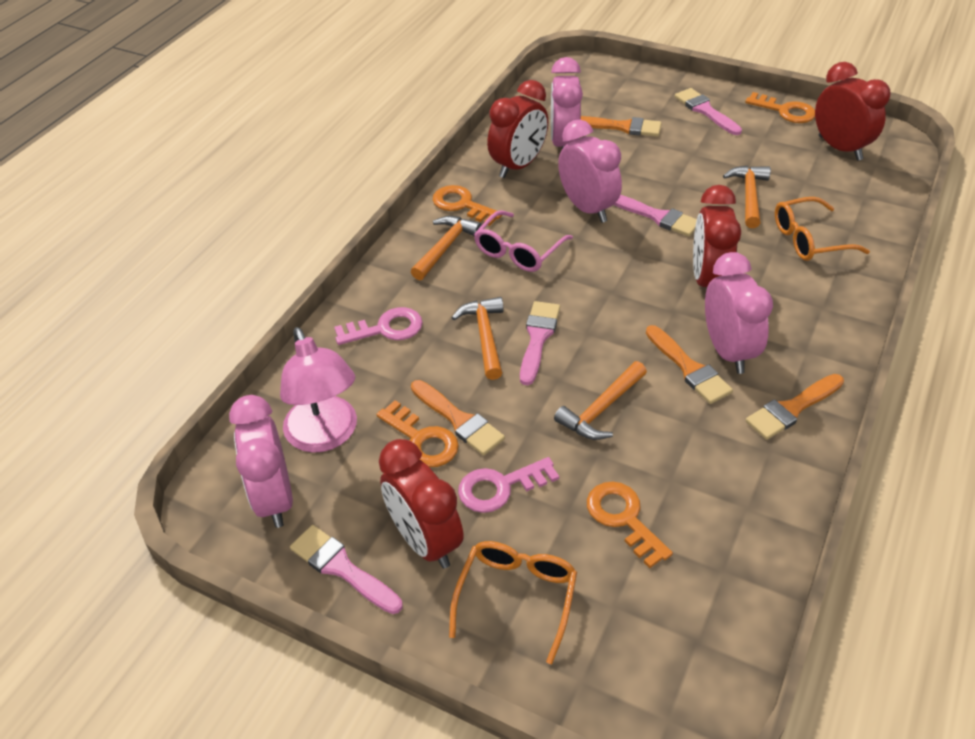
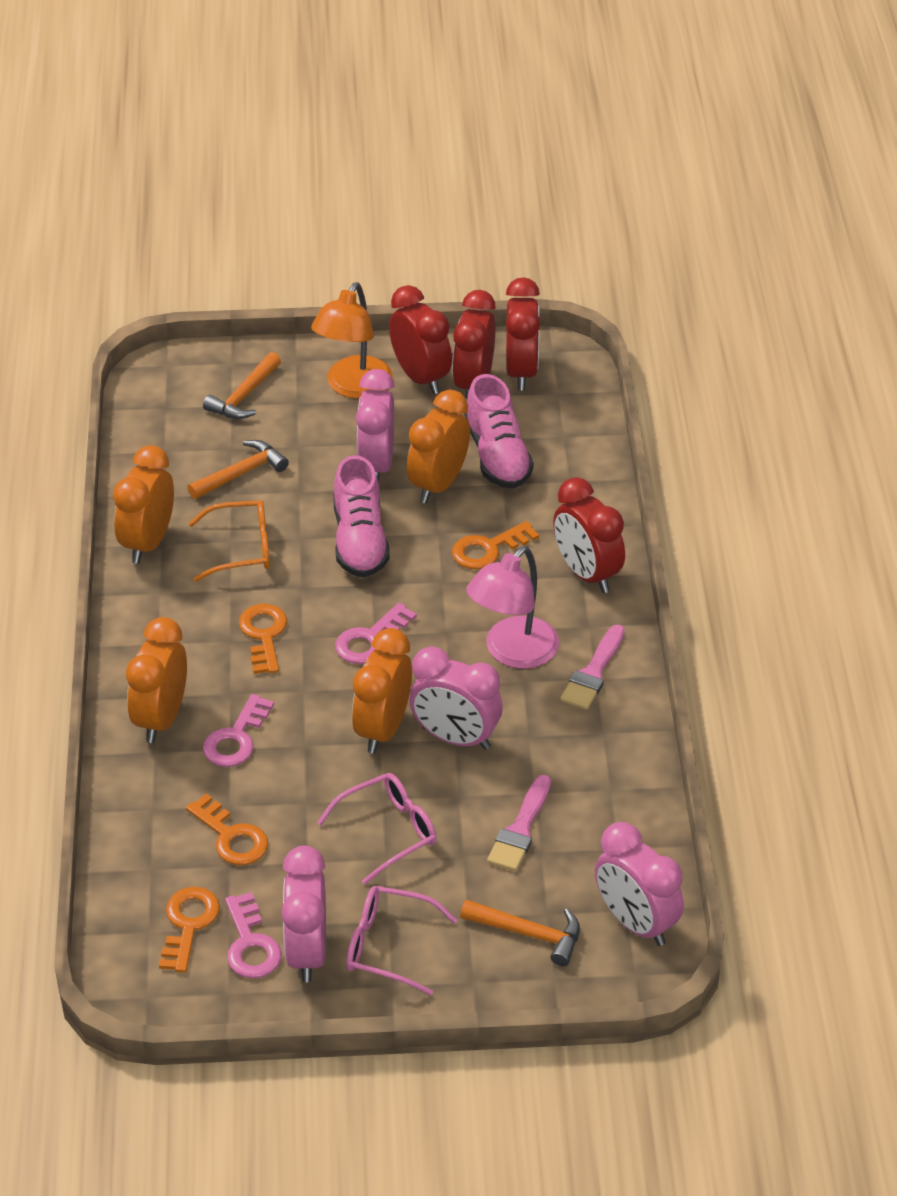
orange brush: [411,380,505,455] [581,116,662,137] [646,325,733,404] [746,374,844,440] = 4 -> none = 0
orange clock: none = 0 -> [113,445,174,564] [126,617,187,743] [352,628,412,754] [407,390,470,503] = 4
orange glasses: [449,541,577,664] [775,197,870,261] = 2 -> [188,500,270,582] = 1
orange hammer: [411,216,482,280] [452,297,504,380] [554,361,647,440] [723,166,771,228] = 4 -> [187,440,289,499] [203,352,281,419] [460,900,580,966] = 3
orange lamp: none = 0 -> [311,282,393,399] = 1
pink brush: [290,525,403,614] [520,301,560,385] [614,195,697,236] [675,88,742,135] = 4 -> [487,775,551,872] [560,625,625,710] = 2
pink glasses: [474,210,573,272] = 1 -> [317,773,437,884] [346,886,457,995] = 2
pink key: [334,307,423,345] [458,457,559,513] = 2 -> [203,694,274,767] [225,892,282,978] [335,603,417,664] = 3
pink shoe: none = 0 -> [333,455,390,578] [464,374,534,489] = 2

